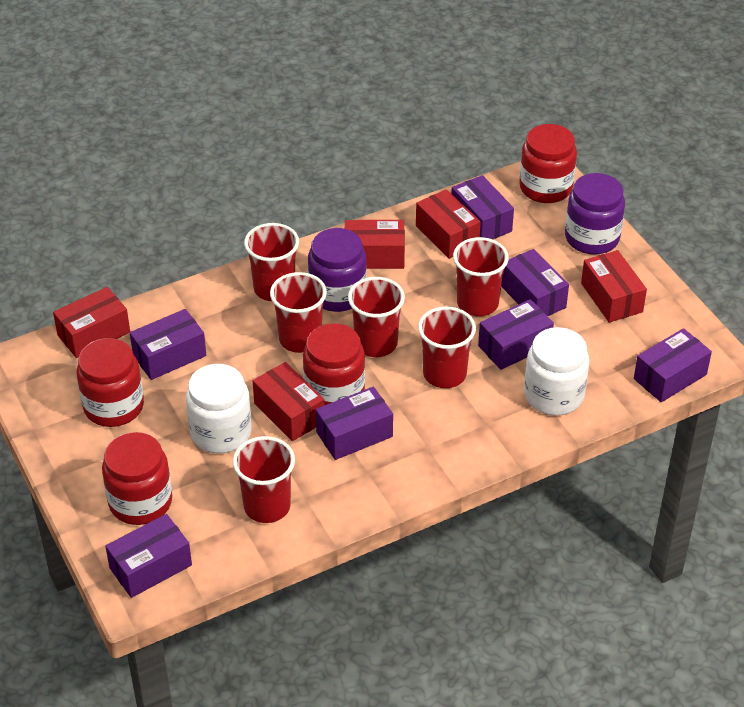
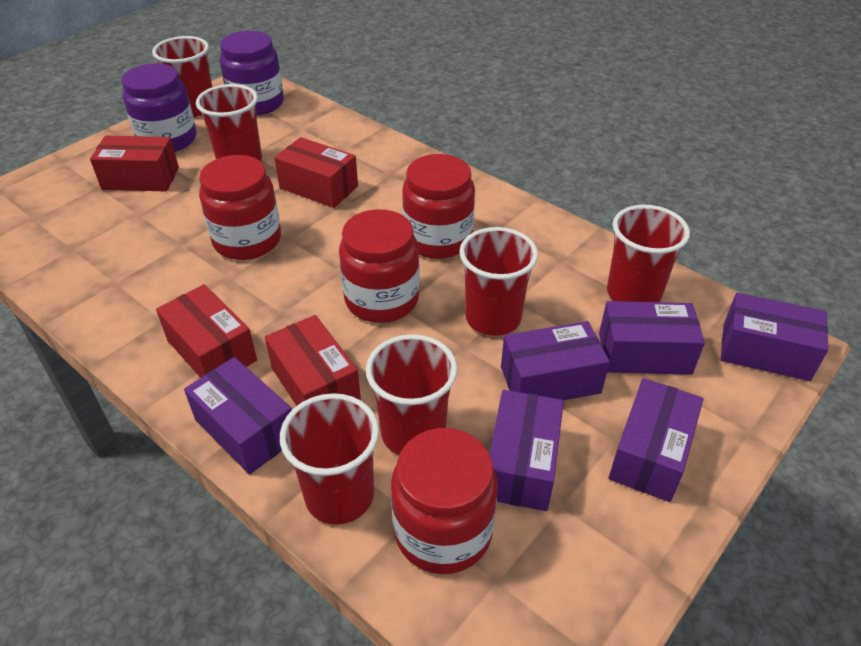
purple box: [105,514,192,598] [130,309,206,380] [316,386,393,460] [451,175,514,239] [478,299,554,370] [501,249,569,316] [634,328,712,402] = 7 -> [184,357,292,474] [490,390,564,511] [501,321,610,400] [599,301,705,375] [609,378,704,502] [721,293,829,381] = 6
red box: [53,287,130,358] [253,362,325,441] [345,220,405,269] [416,189,481,259] [581,250,647,323] = 5 -> [90,136,179,191] [156,284,257,378] [265,315,361,406] [274,137,358,208] = 4
white jar: [186,364,252,454] [524,327,589,416] = 2 -> none = 0

